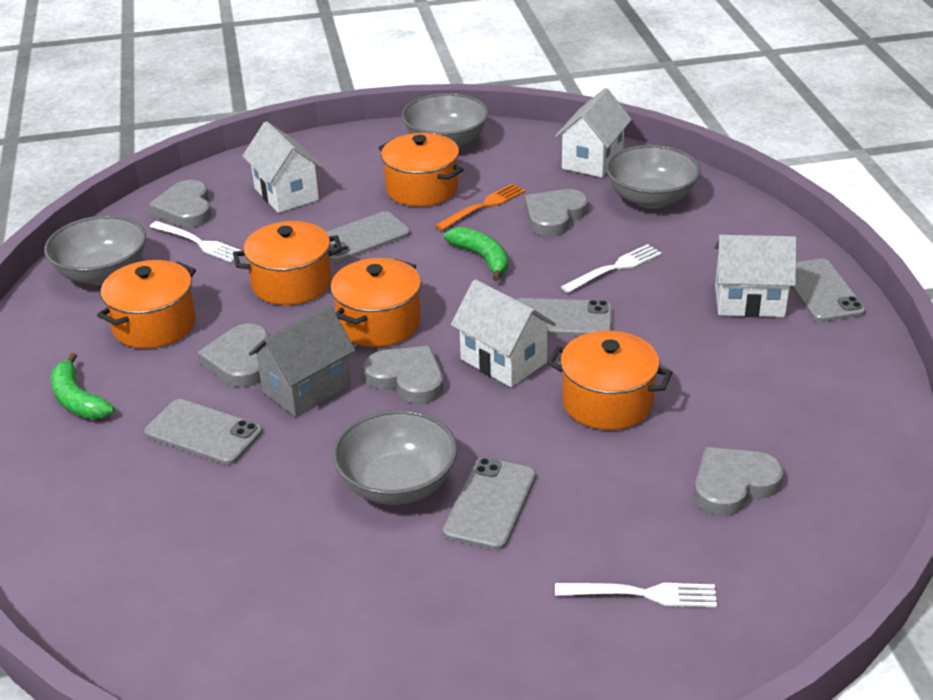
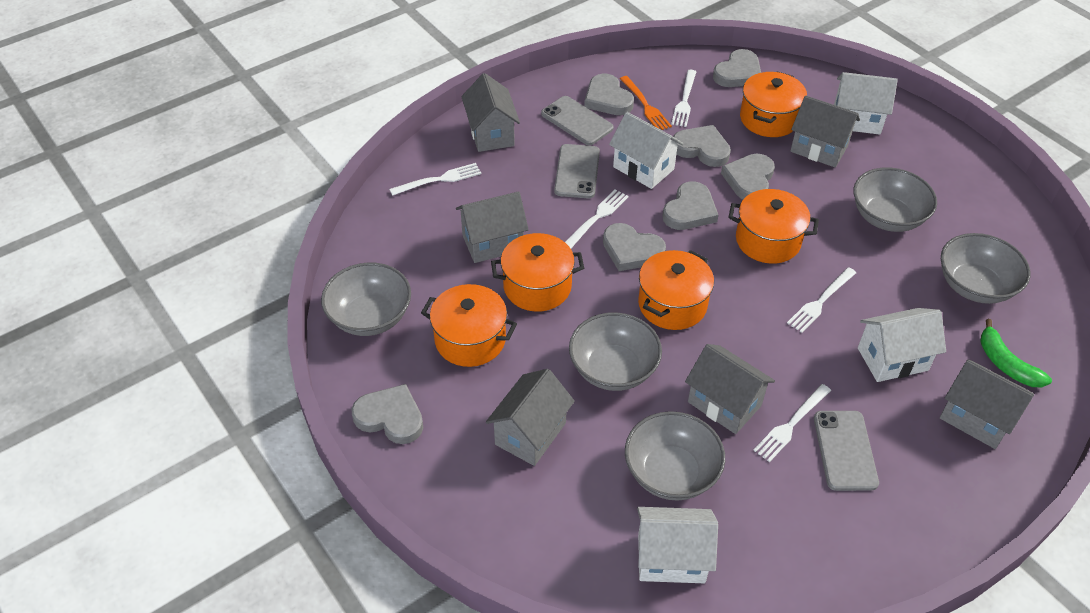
green banana: [51,353,114,419] [444,227,509,281] = 2 -> [980,319,1052,387] = 1
grey bowl: [44,215,146,285] [333,410,457,505] [402,93,489,148] [606,145,701,209] = 4 -> [321,262,411,336] [569,312,662,391] [625,411,725,501] [854,167,937,232] [941,233,1030,304] = 5
grey heart: [149,180,211,228] [197,324,269,387] [363,346,443,404] [525,189,588,236] [694,447,784,516] = 5 -> [351,384,423,444] [584,74,634,115] [603,223,666,271] [662,181,719,230] [672,125,731,167] [713,49,761,87] [721,154,775,200] = 7
grey house: [248,305,356,417] = 1 -> [456,191,529,263] [461,73,520,152] [486,369,575,466] [685,344,775,434] [790,96,860,168] [940,360,1034,449] = 6
grey phone: [144,399,262,465] [327,211,410,262] [443,458,536,550] [517,298,612,336] [790,258,866,322] = 5 -> [541,96,614,145] [554,144,600,198] [814,411,879,491] = 3
white fork: [150,221,242,263] [555,583,717,607] [561,244,662,293] = 3 -> [389,163,481,196] [565,189,628,249] [671,70,696,127] [753,384,831,462] [787,267,856,333] = 5

